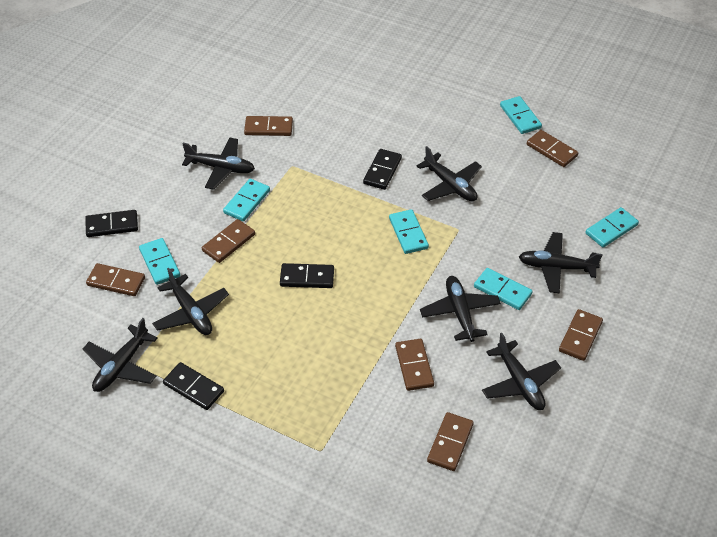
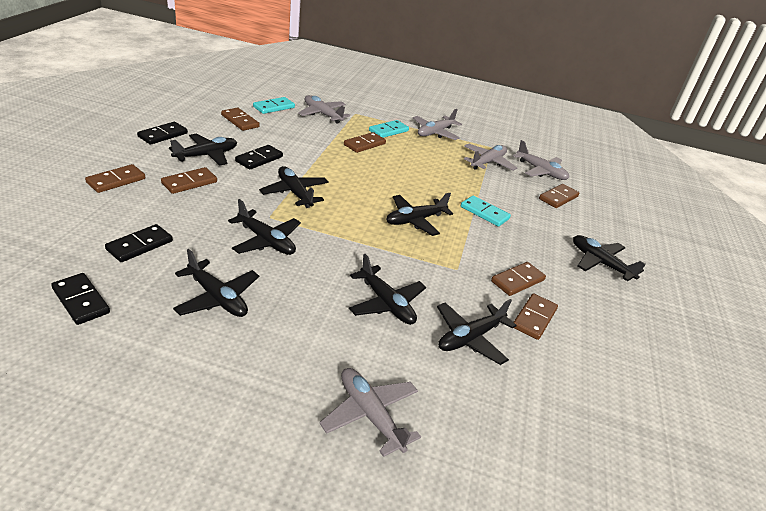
black plane: [83,318,158,392] [152,268,229,335] [182,138,255,190] [417,146,482,201] [420,276,501,342] [482,333,561,410] [519,232,602,293] = 7 -> [169,133,237,166] [173,249,259,317] [228,199,301,255] [259,166,329,208] [349,254,426,325] [386,193,453,236] [437,299,517,365] [573,235,646,281] = 8
grey plane: none = 0 -> [298,95,350,123] [319,368,421,457] [413,109,462,140] [464,144,517,171] [513,140,569,180] = 5
turquoise domino: [139,238,180,285] [223,179,270,221] [389,209,429,254] [474,268,533,310] [500,96,542,134] [586,207,639,248] = 6 -> [253,97,295,114] [369,120,409,138] [461,195,511,227] = 3

